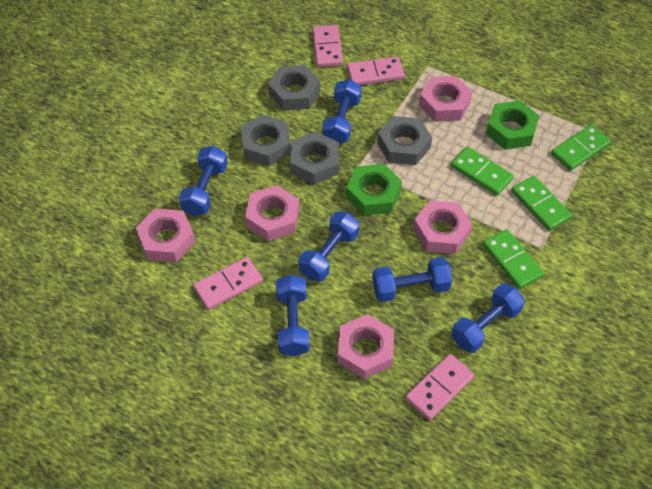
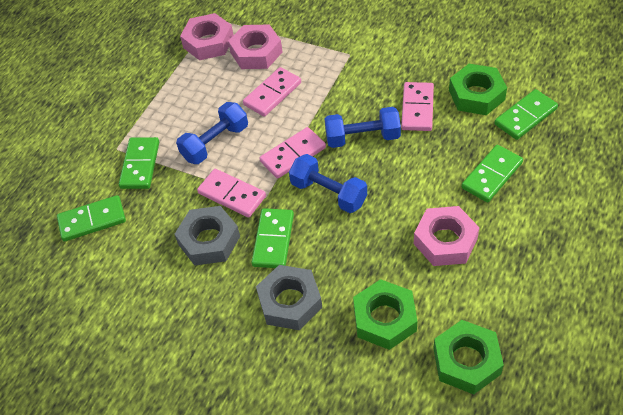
blue dumbbell: [179,146,228,216] [276,275,310,356] [299,211,359,282] [323,79,362,144] [372,257,452,302] [451,283,525,353] = 6 -> [176,102,248,164] [289,154,367,213] [324,107,401,148] = 3
green domino: [451,147,514,196] [483,229,544,289] [511,176,572,231] [551,124,611,171] = 4 -> [57,195,126,242] [119,137,159,189] [252,208,294,268] [461,145,523,203] [494,89,558,140] = 5
green nut: [346,164,402,216] [486,101,539,150] = 2 -> [353,279,417,350] [433,320,504,394] [449,64,507,115] = 3
grey nut: [241,114,291,166] [268,65,320,111] [290,131,339,185] [377,116,432,165] = 4 -> [174,206,240,266] [256,265,322,330] = 2
pink nut: [136,208,196,262] [245,185,299,241] [338,314,394,379] [413,200,473,254] [419,76,472,122] = 5 -> [180,13,233,60] [228,24,282,69] [414,206,480,266] = 3

